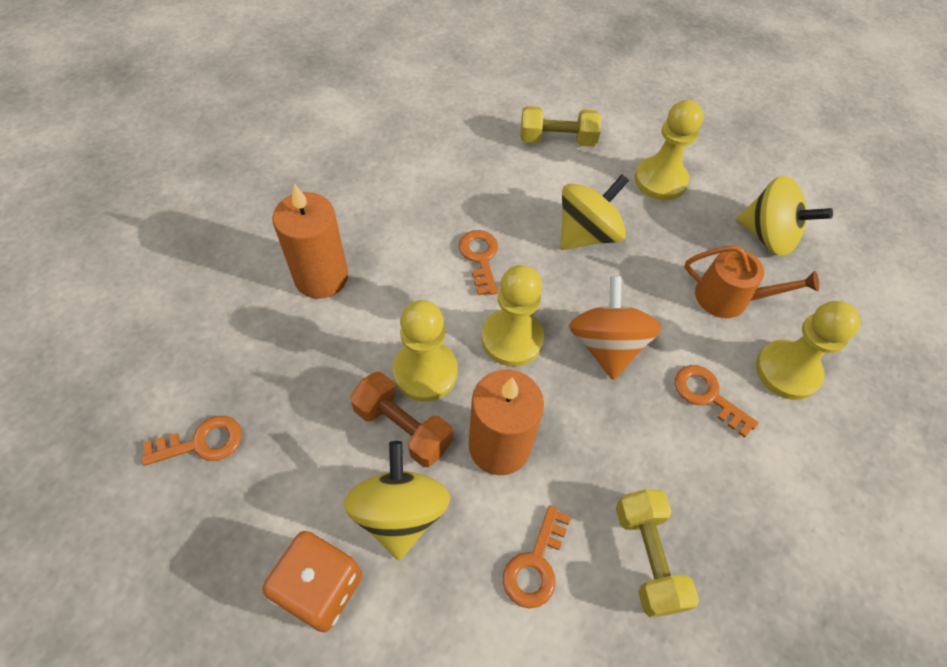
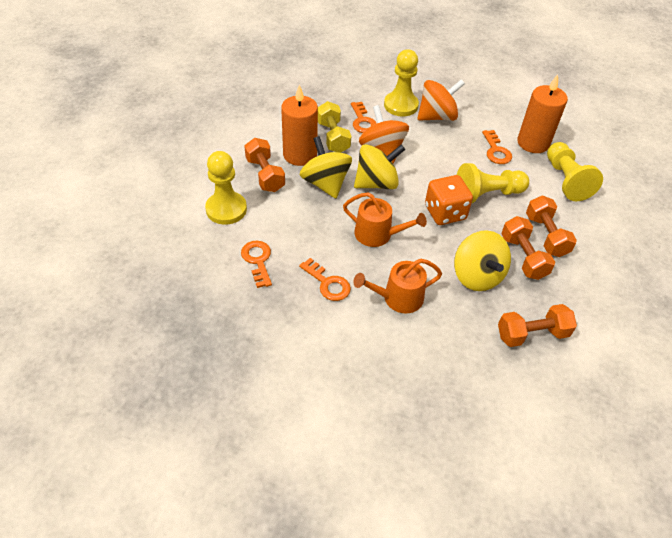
orange dumbbell: [350,372,453,467] = 1 -> [244,138,285,192] [498,304,577,347] [502,216,555,280] [526,195,577,257] = 4
orange spinning top: [569,276,661,380] = 1 -> [359,105,409,164] [417,79,465,121] = 2
orange watering can: [684,245,819,318] = 1 -> [343,192,427,247] [353,259,442,314] = 2
yellow dumbbell: [520,106,601,147] [616,489,699,617] = 2 -> [318,101,351,153] = 1

